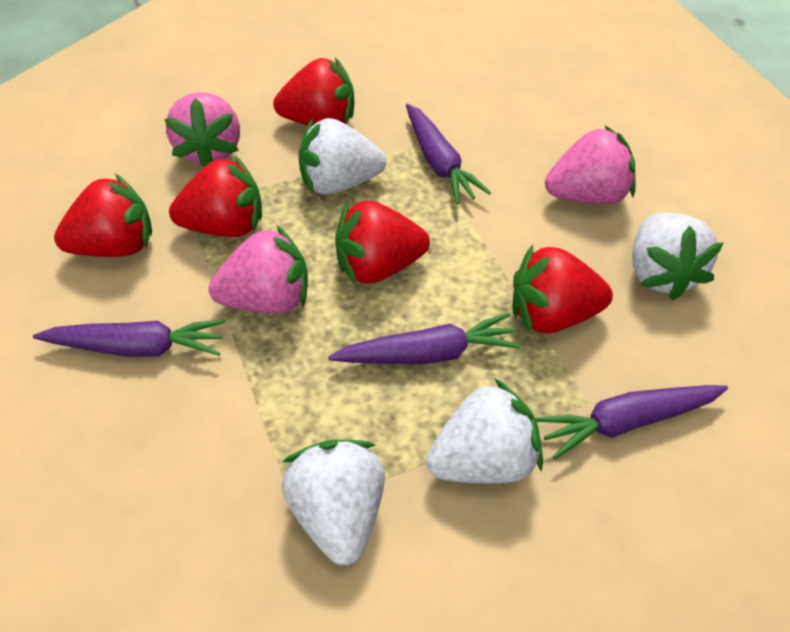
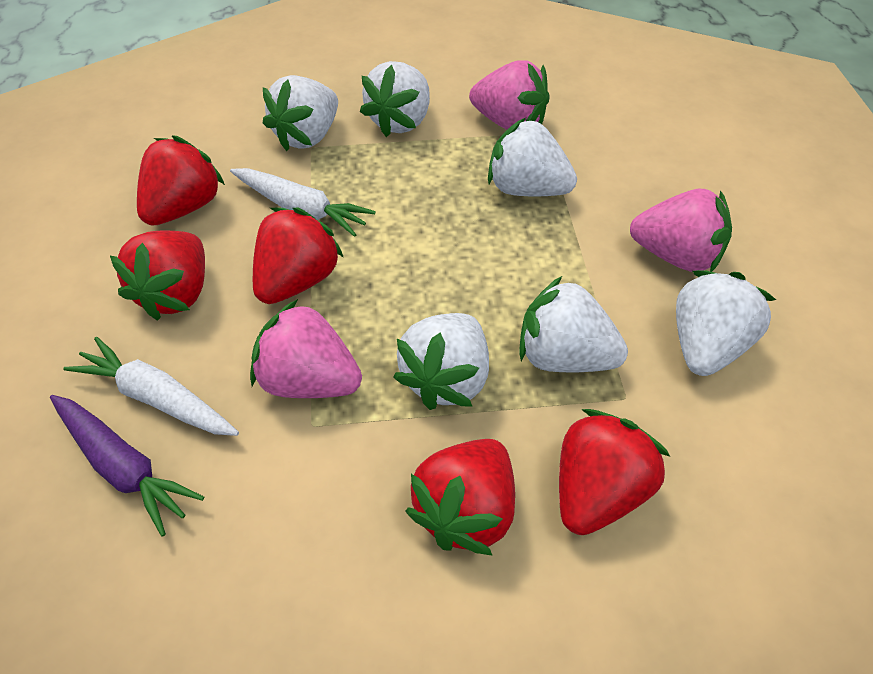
purple carrot: [33,319,225,357] [328,313,521,364] [406,104,491,204] [535,385,728,459] = 4 -> [50,395,204,537] = 1
white carrot: none = 0 -> [63,337,239,436] [230,168,376,237] = 2
white strawberry: [282,440,385,565] [299,118,386,195] [426,378,543,483] [632,213,723,300] = 4 -> [263,75,338,151] [360,61,430,137] [393,313,489,410] [488,118,577,197] [519,276,628,372] [676,270,776,376] = 6

